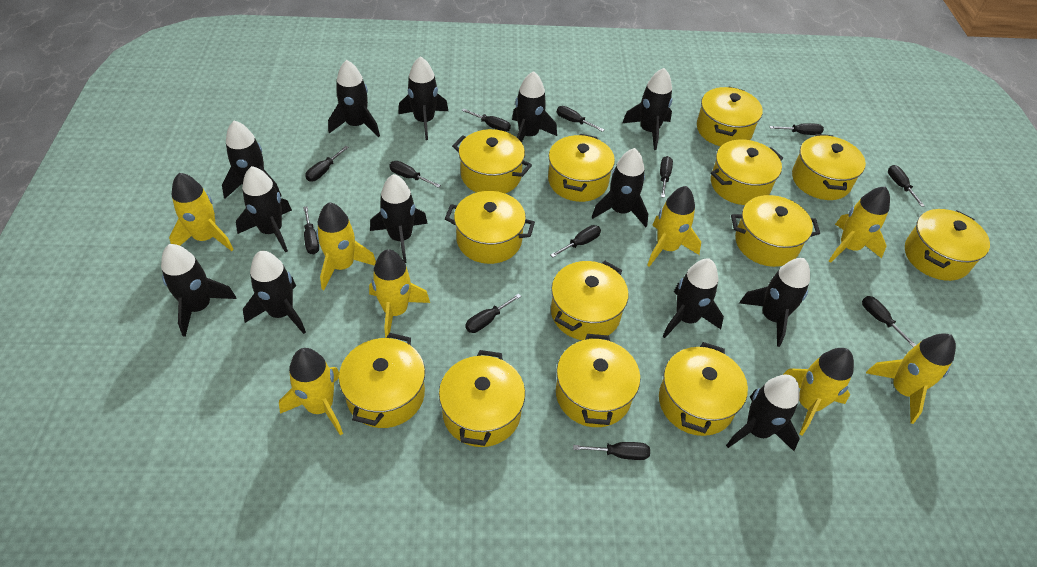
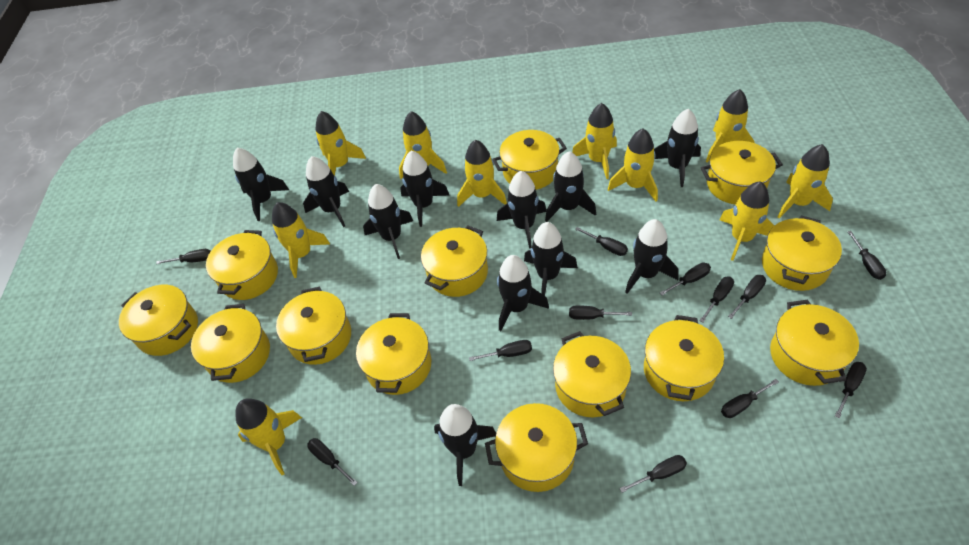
black rocket: [161,244,237,337] [222,120,281,198] [236,166,292,252] [243,251,306,334] [328,60,380,137] [370,174,428,263] [398,56,448,140] [512,71,557,143] [592,148,648,227] [622,68,672,150] [663,259,724,338] [726,375,800,451] [739,258,810,347] = 13 -> [233,148,289,221] [303,156,349,227] [363,184,413,259] [400,151,450,227] [434,404,496,486] [497,171,546,249] [497,255,549,331] [524,222,578,296] [545,151,596,222] [625,219,679,294] [654,109,701,187] = 11
yellow rocket: [169,173,234,251] [279,348,343,436] [316,202,376,290] [369,249,430,338] [647,186,701,267] [783,348,854,436] [829,186,890,263] [866,333,956,424] = 8 -> [235,398,302,475] [272,202,330,278] [315,111,366,176] [399,111,447,179] [457,140,507,207] [572,103,617,179] [608,128,658,202] [706,89,755,163] [720,181,774,261] [778,144,833,218] = 10

